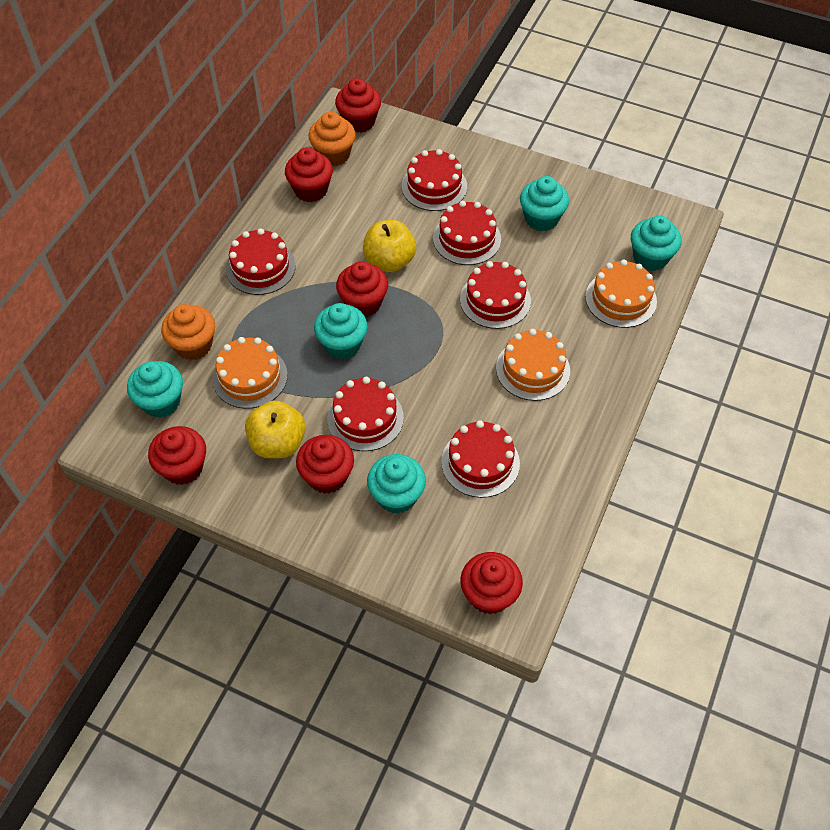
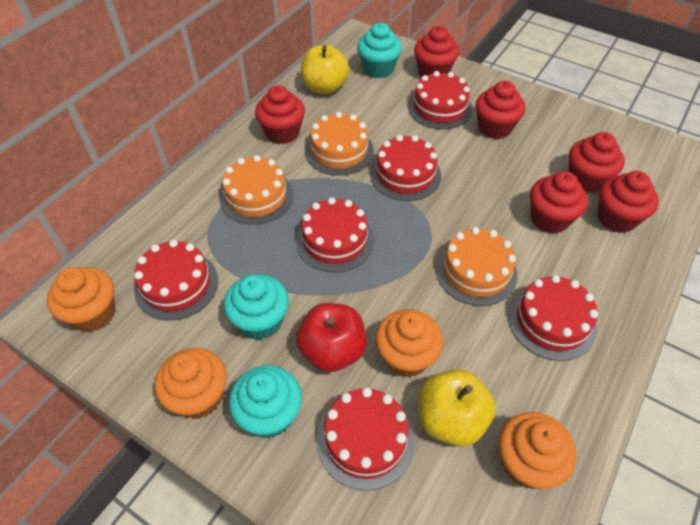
orange cupcake: [161,304,215,360] [309,112,356,166] = 2 -> [47,267,115,332] [155,348,227,419] [375,309,443,378] [499,412,577,489] = 4
red apple: none = 0 -> [296,303,367,372] = 1
turquoise cupcake: [127,361,183,418] [314,303,368,359] [367,454,426,514] [520,176,569,231] [631,215,681,271] = 5 -> [224,274,289,340] [229,365,302,438] [357,23,402,78] = 3

